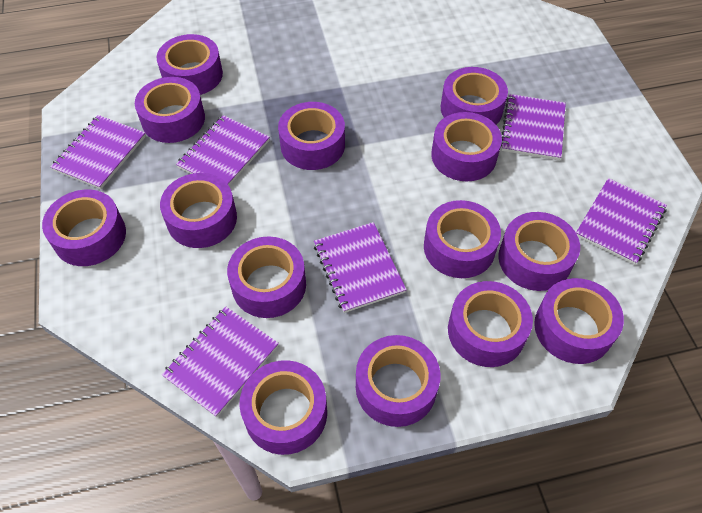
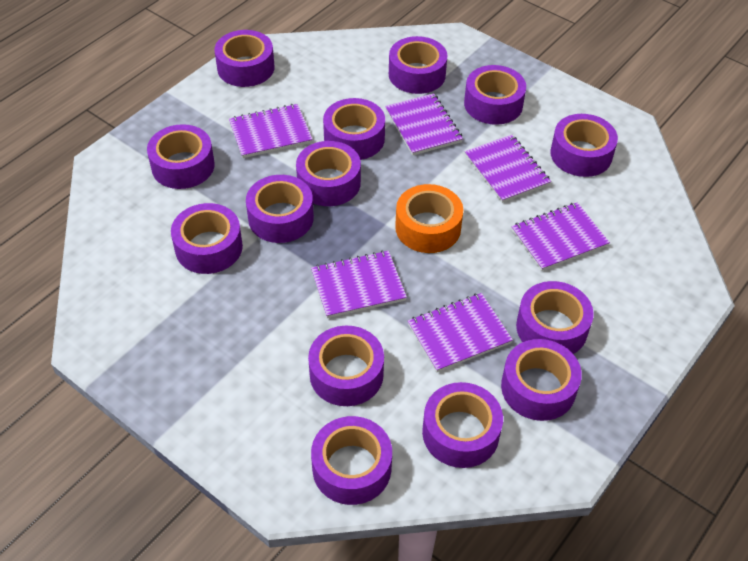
orange tape: none = 0 -> [395,184,463,253] = 1

